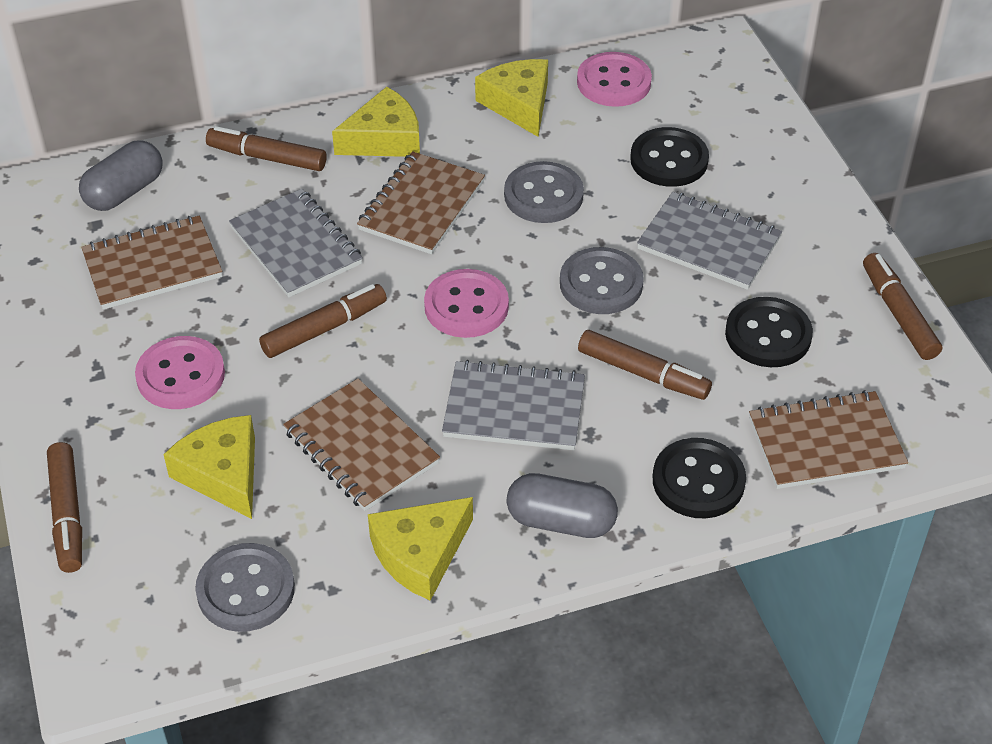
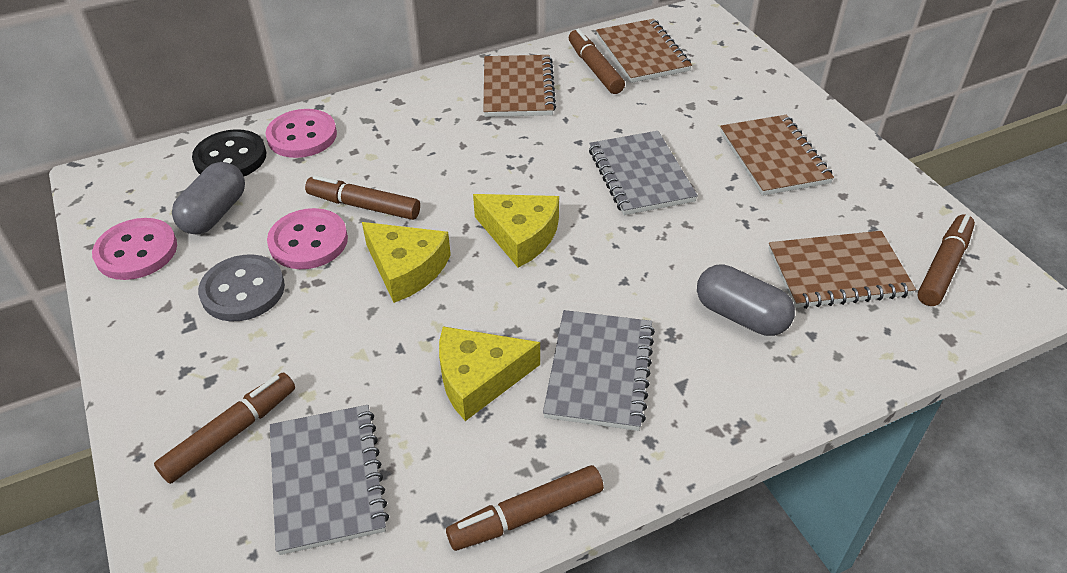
black button: [630,127,709,187] [653,438,746,518] [725,297,813,367] = 3 -> [192,129,266,177] = 1
grey button: [195,543,295,632] [504,161,584,223] [560,247,644,314] = 3 -> [198,254,285,321] = 1
yellow cheese: [163,415,255,519] [332,87,420,157] [368,497,473,601] [475,59,548,137] = 4 -> [362,222,451,303] [439,326,540,421] [473,194,559,268] = 3

